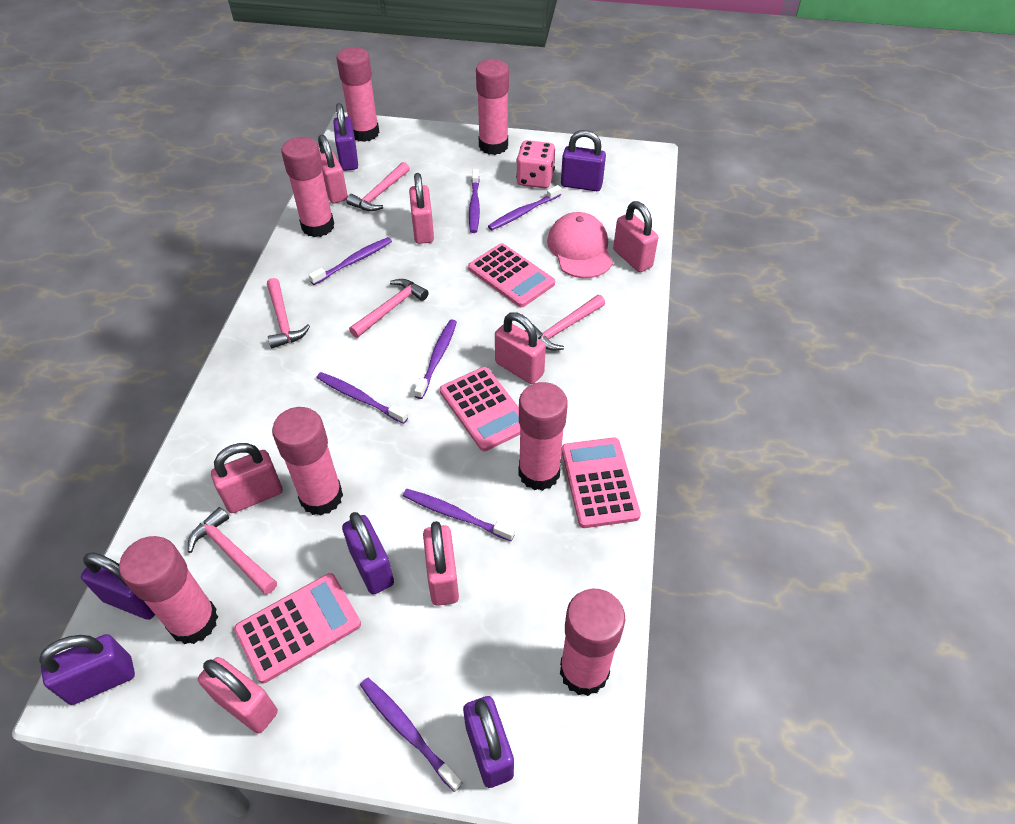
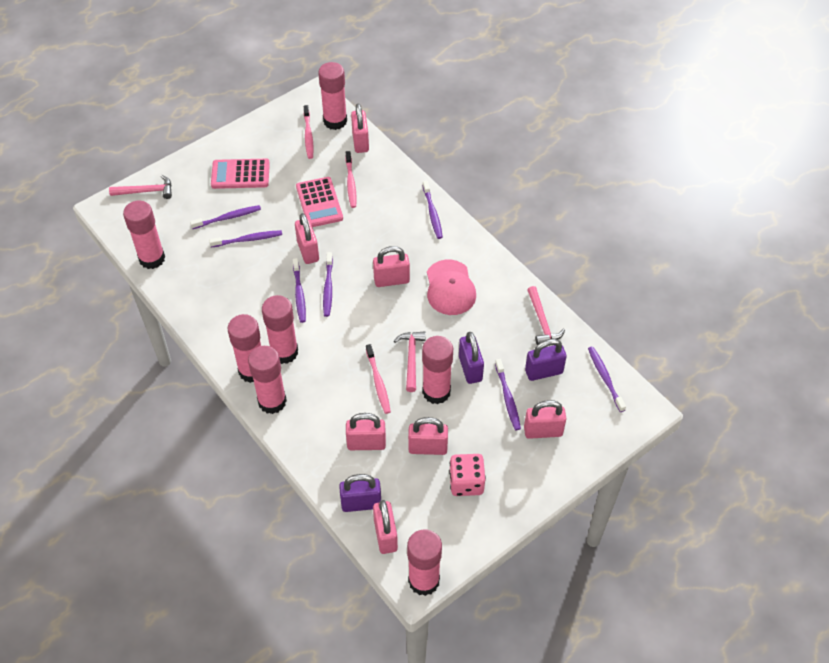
pink calculator: [234,573,361,683] [440,367,520,451] [468,243,555,307] [561,437,641,528] = 4 -> [211,159,270,189] [296,177,343,227] = 2
pink hammer: [188,507,277,595] [267,278,310,348] [346,162,410,211] [349,279,429,338] [525,295,605,351] = 5 -> [109,175,172,199] [394,332,426,392] [528,286,565,345] = 3
pink toothbrush: none = 0 -> [304,105,314,159] [345,151,357,208] [366,344,391,414] = 3
purple padlock: [39,634,135,705] [81,552,155,620] [333,103,358,171] [342,512,394,594] [463,696,514,788] [561,130,606,191] = 6 -> [339,474,381,512] [459,332,484,384] [525,339,567,381] = 3

